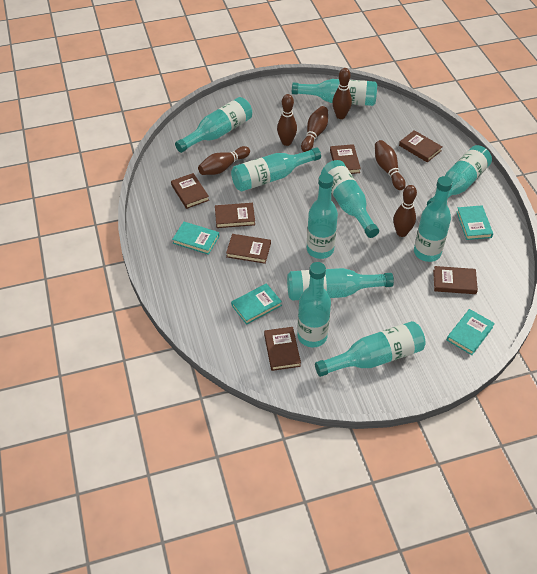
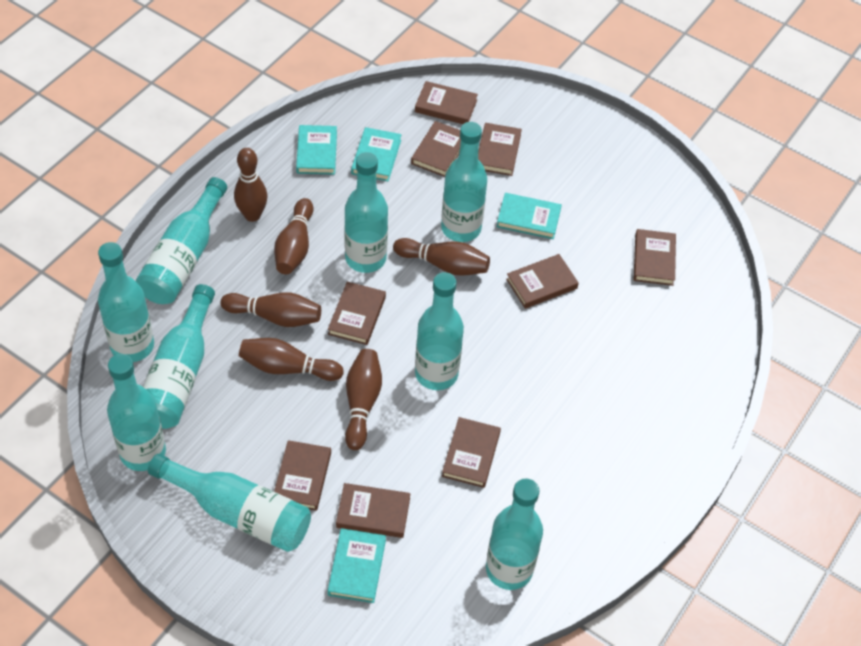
brown book: [171,173,209,209] [215,203,255,228] [226,234,271,264] [264,327,301,371] [330,144,361,174] [399,130,443,162] [433,266,478,294] = 7 -> [274,440,331,511] [328,282,386,345] [336,483,411,538] [411,121,461,177] [415,81,478,124] [442,417,501,488] [478,123,522,176] [506,254,579,309] [633,229,676,286] = 9
turquoise bottle: [175,97,252,153] [231,147,321,191] [287,268,394,301] [292,79,377,106] [297,262,331,347] [307,173,338,259] [315,321,425,377] [321,160,379,238] [414,176,453,262] [427,145,492,205] = 10 -> [98,242,154,362] [107,354,166,471] [136,177,227,304] [143,284,215,429] [148,454,311,552] [344,152,388,273] [415,272,464,390] [441,122,487,242] [486,478,543,590] = 9

